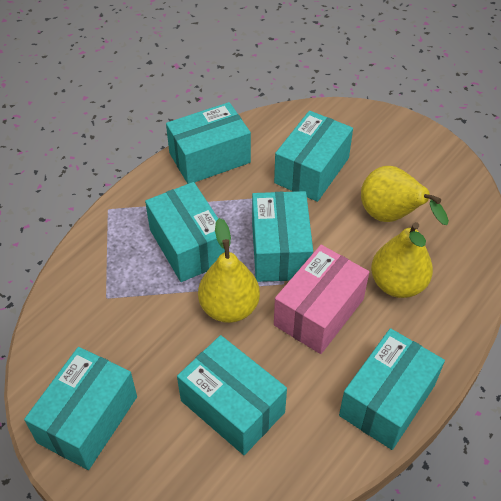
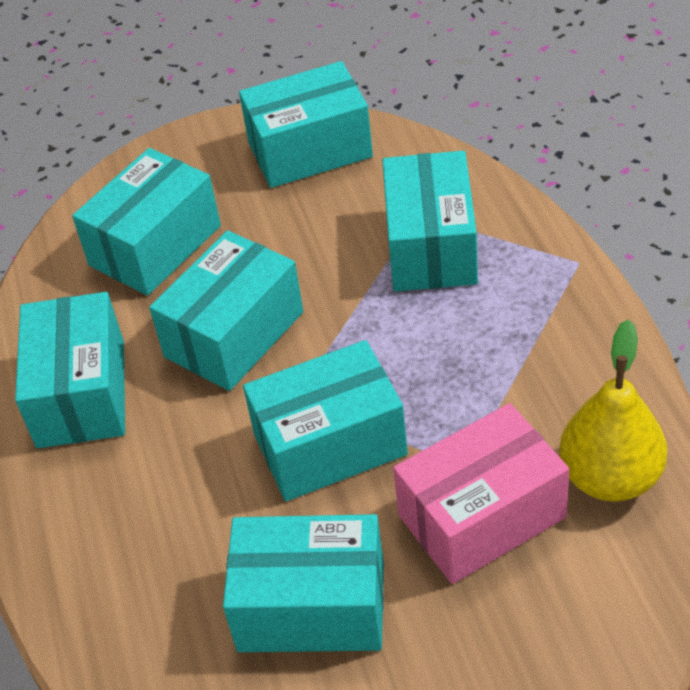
yellow pear: [198,218,260,323] [361,166,449,225] [371,222,433,298] = 3 -> [559,319,668,502] = 1

